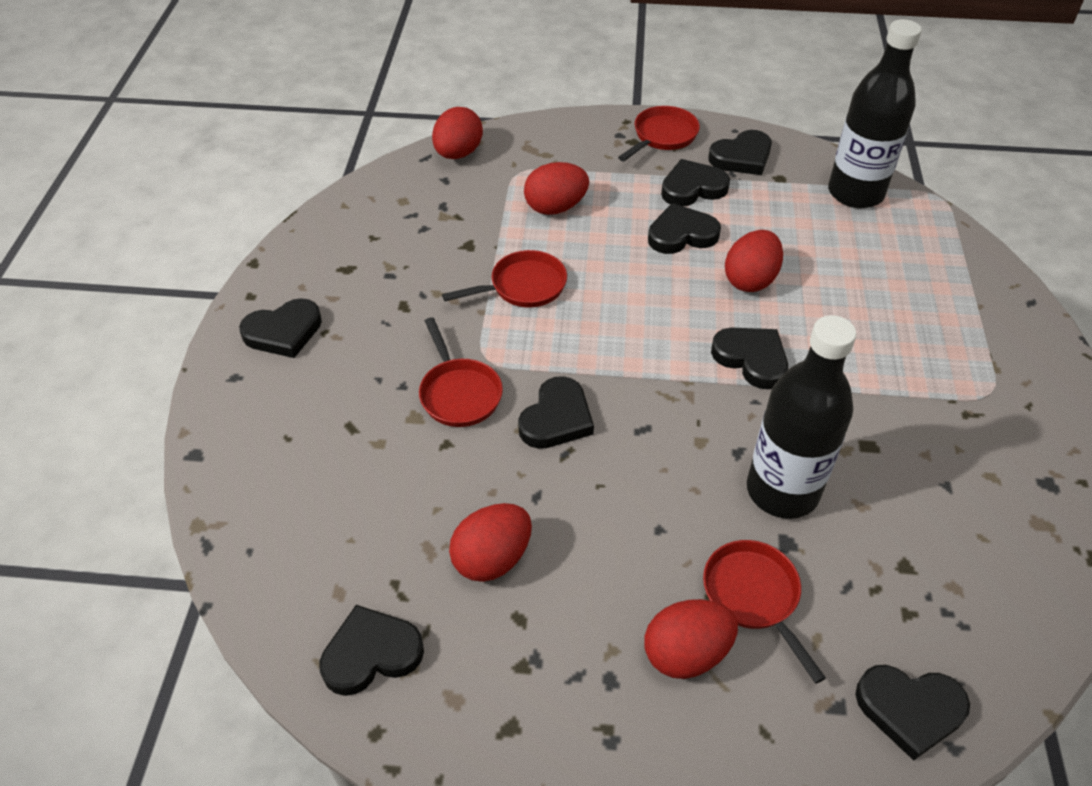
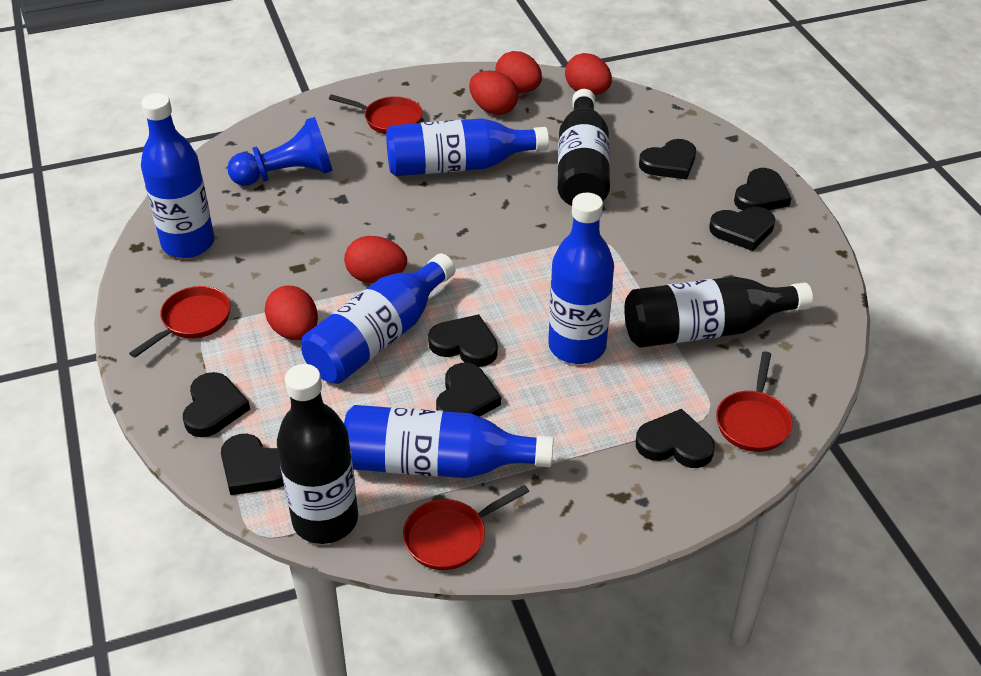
black bottle: [747,315,856,519] [828,19,922,208] = 2 -> [277,364,358,544] [558,89,610,206] [624,276,813,348] = 3
blue bottle: none = 0 -> [141,93,215,258] [301,253,455,384] [344,405,553,478] [386,118,549,176] [548,193,614,364] = 5
blue pawn: none = 0 -> [227,117,333,186] = 1

